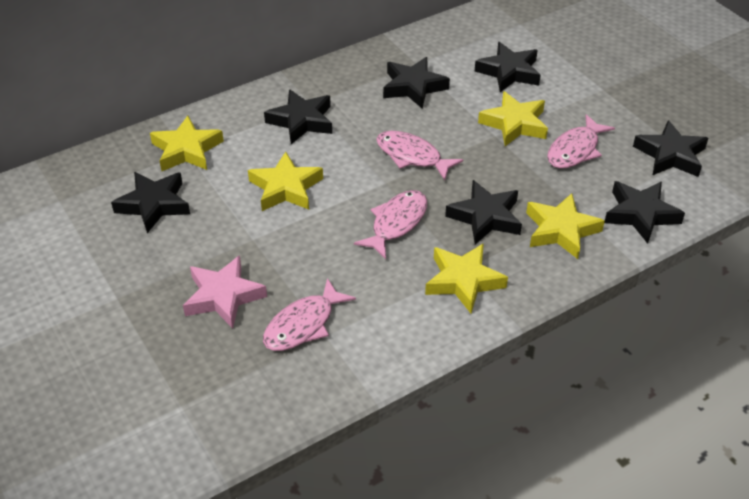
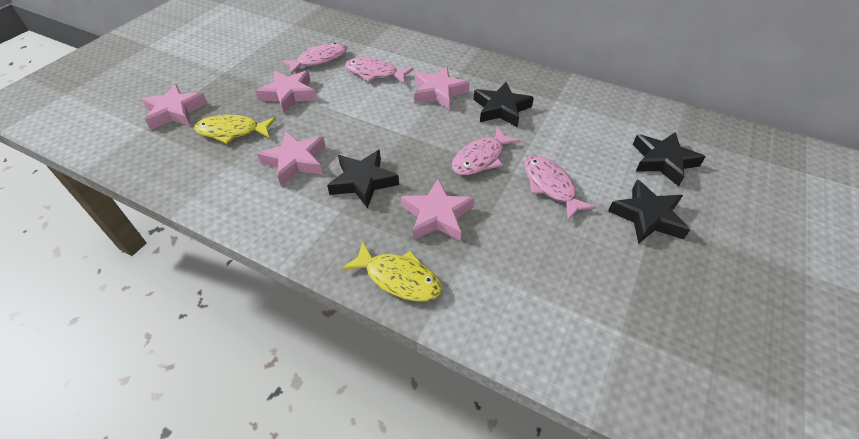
black star: [111,172,190,233] [264,89,332,144] [383,57,450,109] [445,180,522,244] [475,42,540,92] [604,181,685,244] [633,120,708,177] = 7 -> [327,150,399,209] [474,82,534,127] [608,180,690,244] [633,132,706,186] = 4
pink star: [183,255,267,329] = 1 -> [141,84,208,130] [256,70,317,113] [257,131,326,186] [401,179,475,241] [414,66,470,109] = 5
yellow fish: none = 0 -> [194,115,276,144] [341,241,442,302] = 2
yellow star: [150,116,224,171] [248,152,323,211] [425,243,508,313] [478,91,548,146] [526,193,605,259] = 5 -> none = 0

